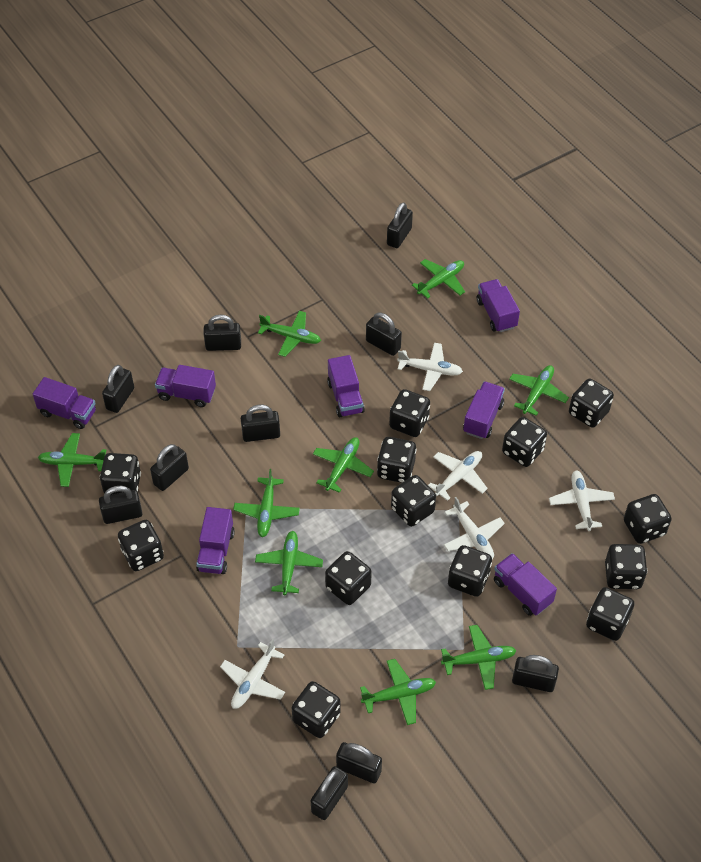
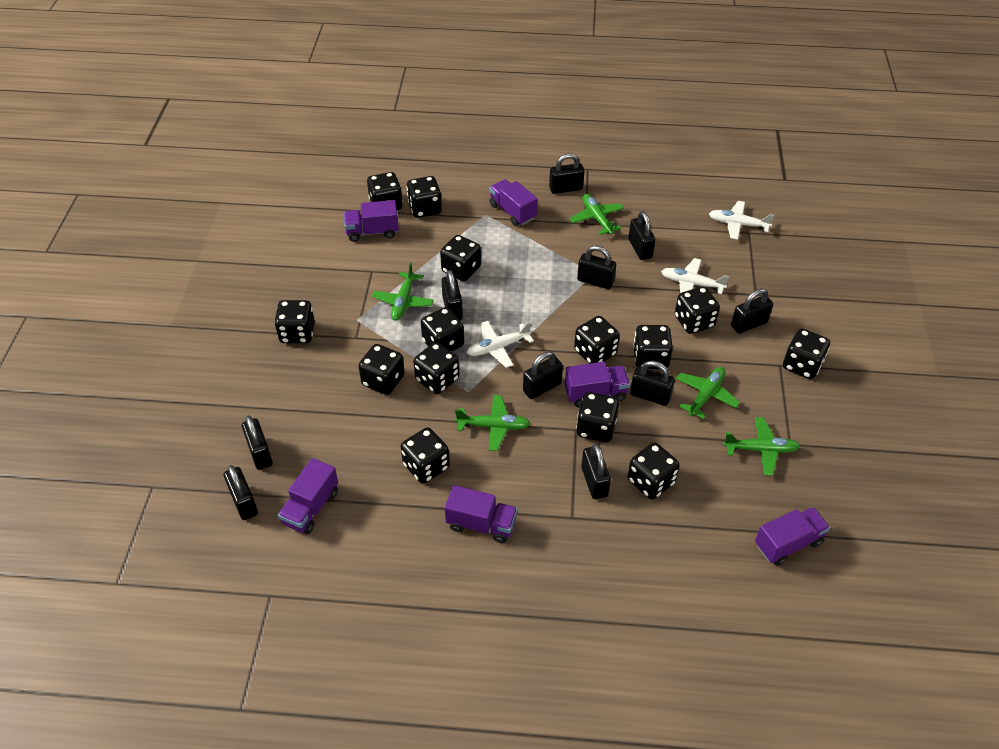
black dice: [100,453,141,495] [118,520,164,571] [292,681,341,738] [325,551,372,605] [377,437,416,483] [389,389,430,437] [391,475,436,527] [448,545,492,597] [502,417,547,467] [569,379,614,428] [586,587,634,641] [605,544,647,589] [624,494,672,544] = 13 -> [274,300,315,343] [358,344,405,395] [367,172,403,210] [401,427,450,484] [407,176,442,218] [413,342,459,394] [421,307,464,352] [440,235,481,281] [574,316,620,364] [576,392,619,443] [628,443,680,500] [633,325,673,369] [675,286,720,334] [783,329,830,379] = 14
green plane: [38,433,106,487] [233,469,300,537] [255,531,323,595] [258,311,321,357] [313,437,374,493] [360,659,436,725] [412,259,465,299] [441,625,516,690] [509,365,569,416] = 9 -> [372,263,434,321] [455,395,531,451] [570,194,624,235] [676,367,740,419] [723,417,800,475] = 5
purple truck: [33,377,96,429] [155,365,216,407] [196,507,235,574] [327,355,365,417] [463,381,505,439] [477,279,520,332] [494,553,557,616] = 7 -> [278,458,338,534] [344,200,399,242] [445,485,517,543] [489,179,538,226] [565,362,630,407] [755,507,830,566] = 6
white plane: [220,639,285,709] [397,343,463,391] [428,451,488,501] [444,497,505,560] [549,470,615,531] = 5 -> [466,321,534,368] [661,258,729,294] [709,201,775,240] = 3

